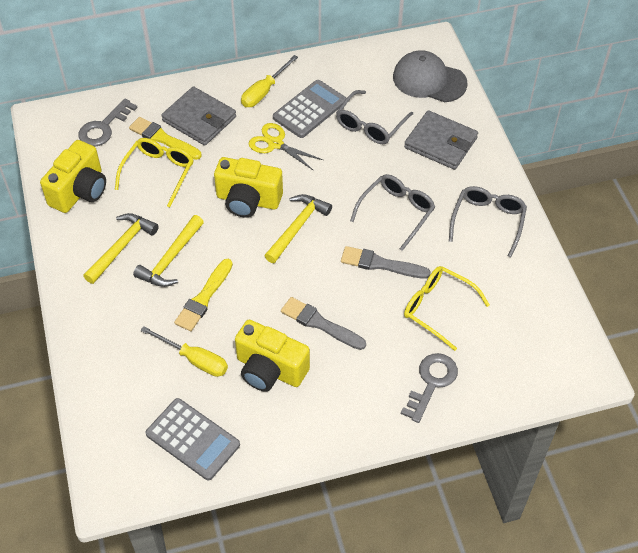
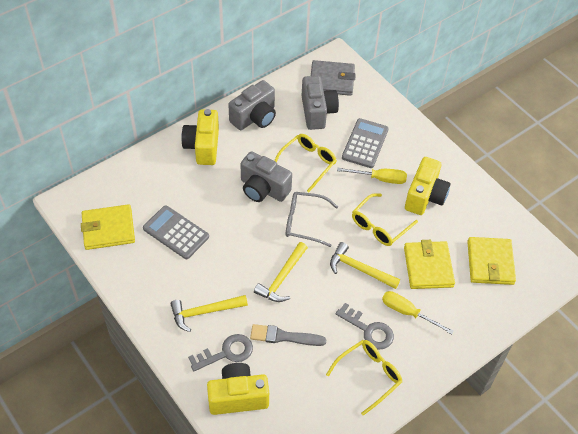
grey brush: [281,297,366,350] [341,246,431,279] = 2 -> [250,324,327,346] = 1
grey camera: none = 0 -> [228,80,276,130] [240,151,292,202] [301,76,339,130] = 3
grey cap: [393,50,468,102] = 1 -> none = 0
grey glasses: [336,90,413,144] [350,174,435,251] [449,186,527,257] = 3 -> [286,192,338,247] = 1
grey wallet: [161,86,236,146] [404,110,478,170] = 2 -> [311,60,356,96] = 1
yellow brush: [129,117,202,160] [174,259,233,331] = 2 -> none = 0
yellow glasses: [115,138,194,207] [404,266,490,351] = 2 -> [274,134,337,192] [326,340,402,416] [352,193,418,246] = 3
yellow scissors: [249,123,323,171] = 1 -> none = 0
yellow wallet: none = 0 -> [81,204,135,250] [404,240,455,289] [467,237,516,285] = 3

